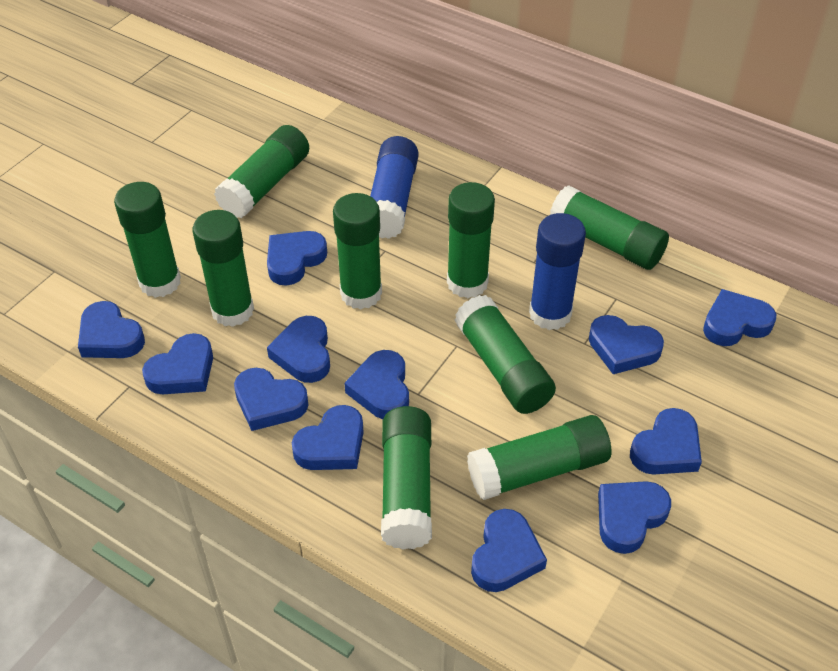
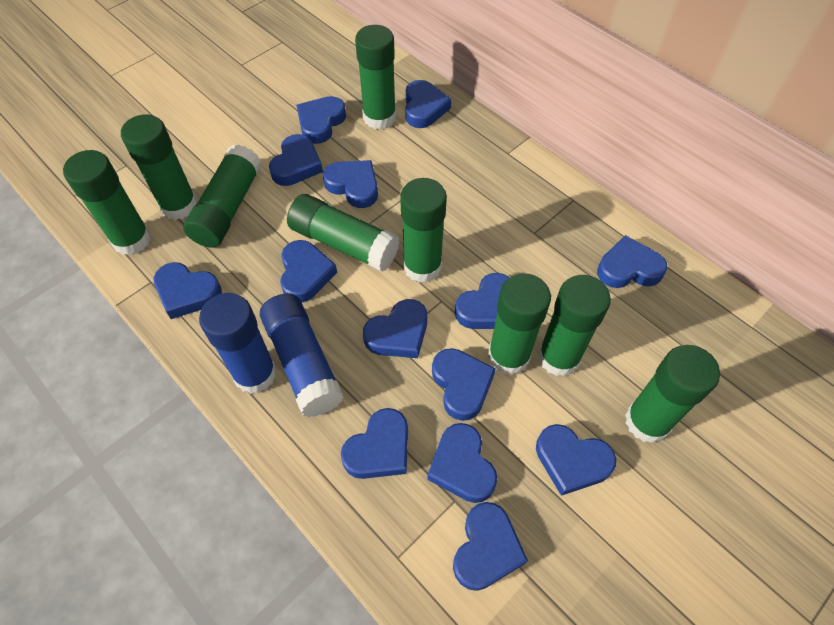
blue heart: [78,301,145,358] [142,333,213,394] [234,368,309,431] [267,231,327,286] [267,316,330,383] [292,405,364,470] [345,350,409,419] [471,509,547,592] [589,315,664,374] [598,481,671,554] [630,408,702,474] [703,289,776,346] = 12 -> [154,262,222,319] [269,134,323,186] [280,240,337,302] [296,96,346,144] [323,160,378,208] [341,408,408,479] [363,299,427,358] [405,80,451,128] [427,423,497,503] [432,348,496,421] [453,502,528,591] [455,273,510,329] [536,424,616,496] [597,235,667,288] = 14

